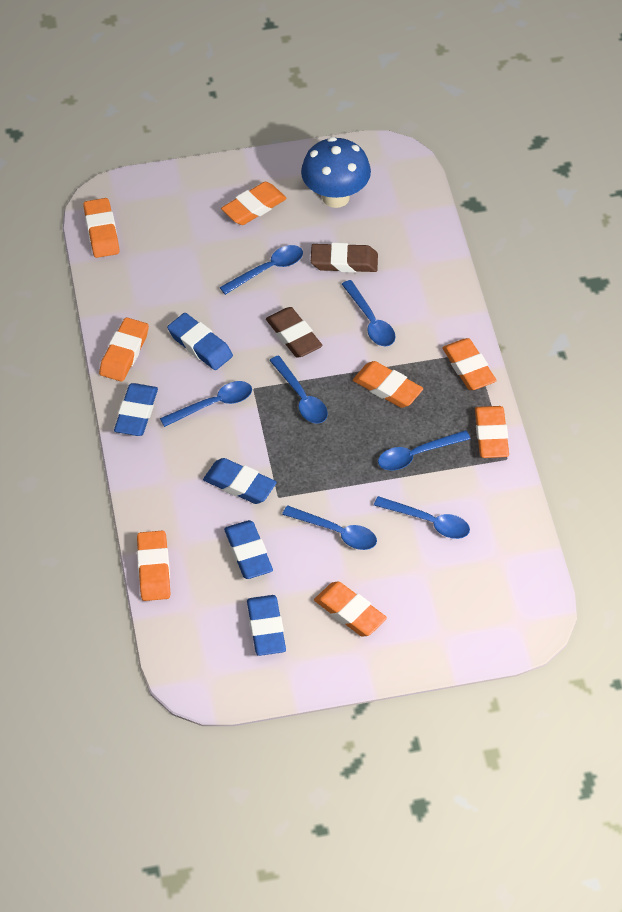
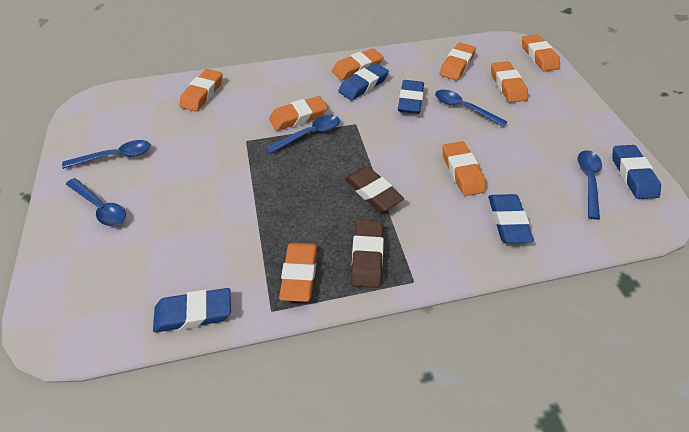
blue mushroom: [301,137,371,208] = 1 -> none = 0
blue spoon: [160,381,252,427] [220,245,303,295] [269,355,328,424] [282,505,377,550] [342,280,395,346] [374,496,470,539] [378,430,471,471] = 7 -> [62,140,150,169] [66,178,126,226] [266,115,340,154] [435,90,507,127] [578,150,602,220] = 5

